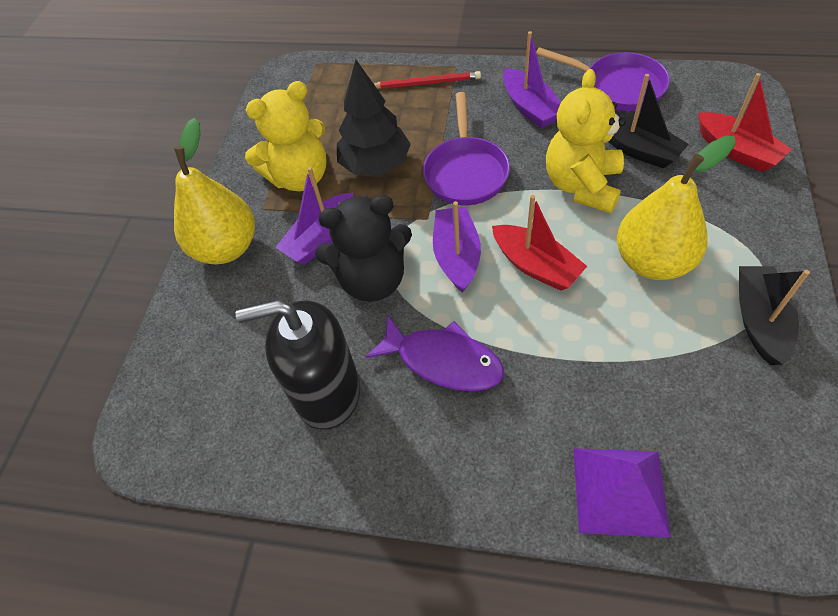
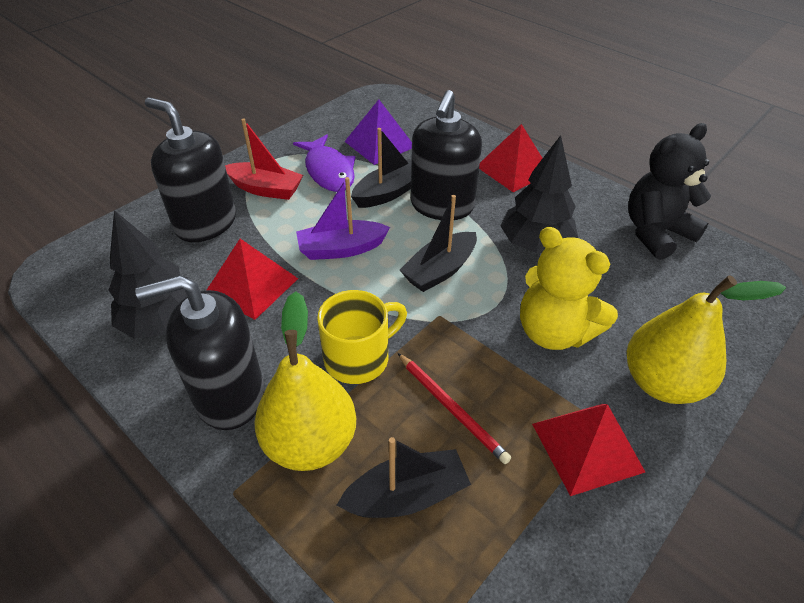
black boat: [608,74,689,169] [739,266,810,365] = 2 -> [337,437,471,518] [351,128,411,208] [400,195,477,292] = 3
black soap dispenser: [235,300,360,429] = 1 -> [135,275,264,430] [145,97,236,242] [411,90,482,220] = 3
black tree: [337,59,411,175] = 1 -> [109,210,189,339] [500,135,578,253] = 2
purple boat: [275,167,353,265] [433,201,481,293] [503,31,561,128] = 3 -> [296,177,390,260] = 1
purple pan: [423,92,510,205] [536,47,670,111] = 2 -> none = 0
red boat: [492,195,587,291] [698,73,792,172] = 2 -> [225,118,303,200] = 1
red pyramid: none = 0 -> [207,239,298,320] [479,124,543,192] [532,404,645,496] = 3
yellow mug: none = 0 -> [317,290,407,384] = 1
yellow teddy bear: [245,81,327,192] [546,69,626,213] = 2 -> [520,227,618,350] = 1

